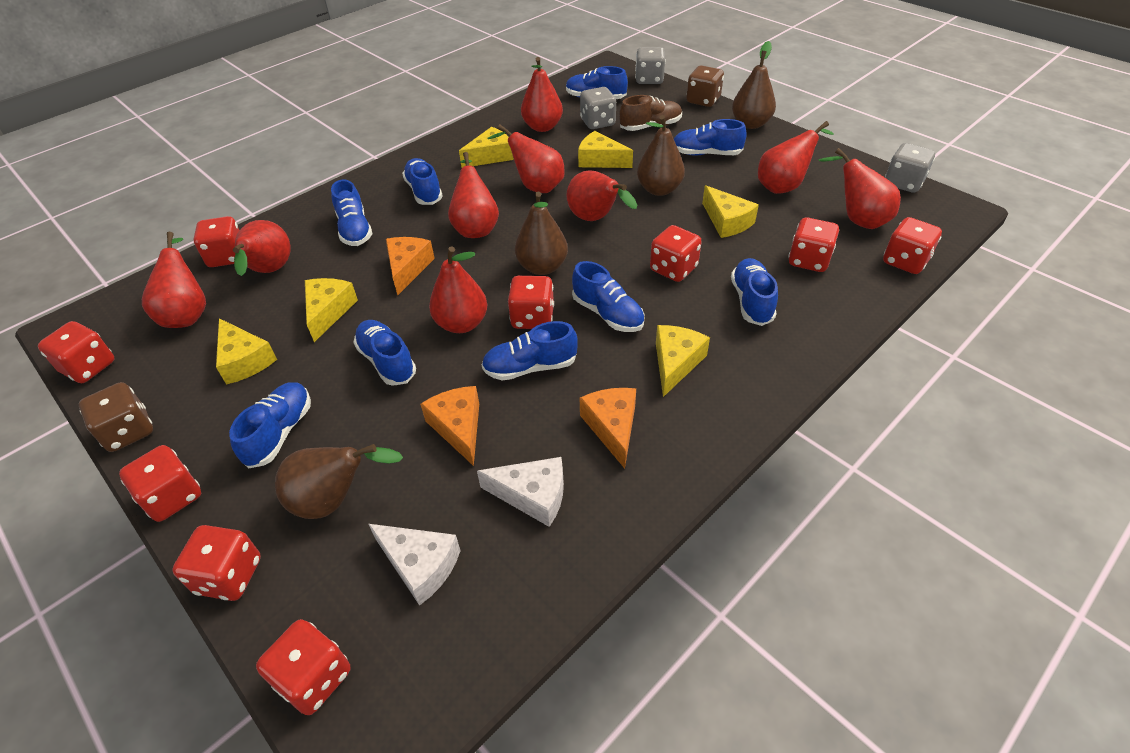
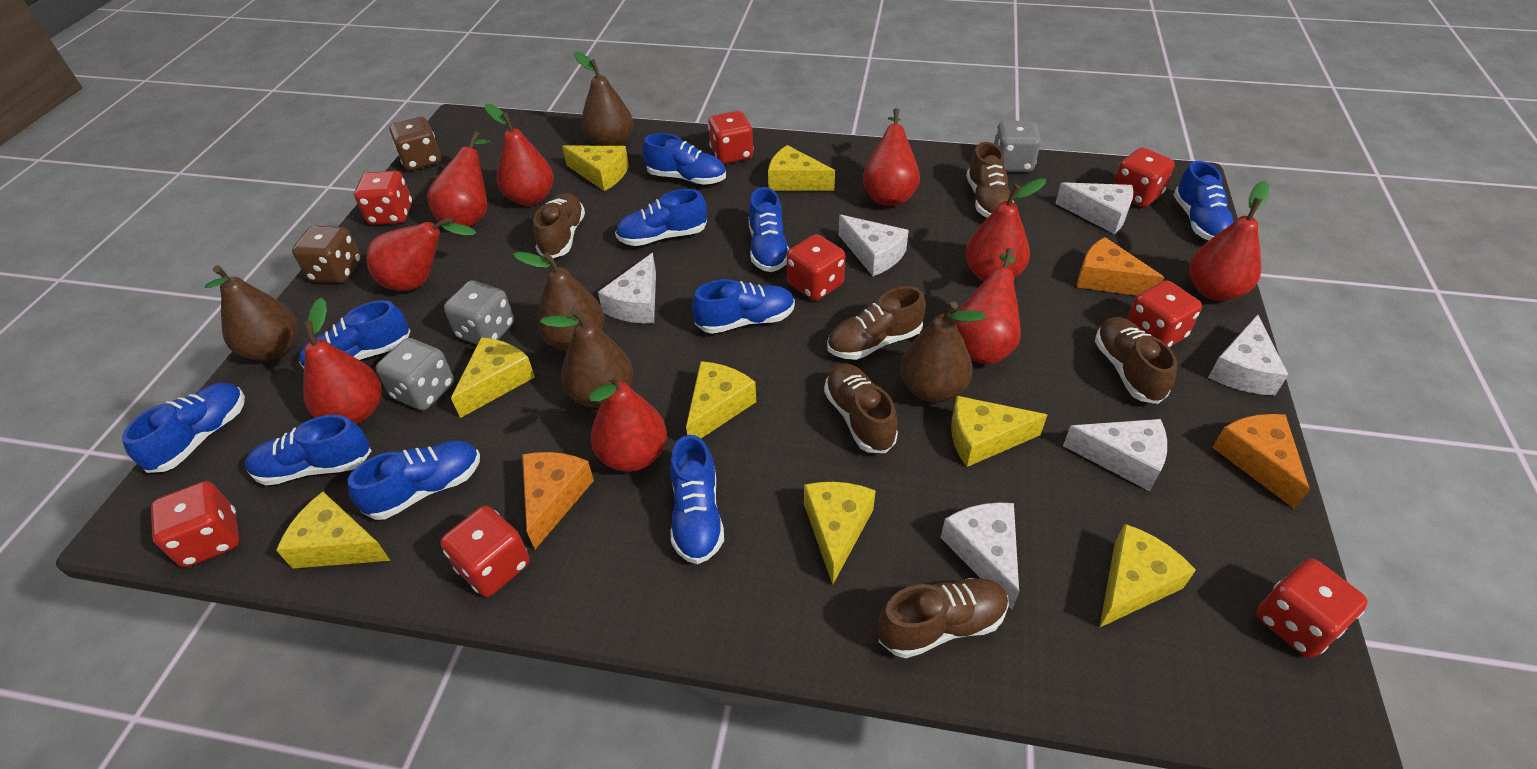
blue shoe: [229,382,311,468] [331,179,372,246] [353,320,416,386] [402,158,443,205] [481,321,578,381] [566,66,628,99] [572,261,645,332] [674,119,747,155] [731,258,778,326] = 9 -> [122,383,245,473] [245,415,372,486] [299,300,410,368] [348,441,480,520] [615,189,707,246] [643,133,726,185] [670,435,724,564] [692,279,795,334] [749,187,790,272] [1174,161,1234,241] = 10
brown pear: [275,444,403,519] [515,192,568,275] [637,115,685,196] [732,41,776,129] = 4 -> [205,265,297,361] [513,252,604,352] [540,308,633,408] [574,52,633,146] [900,301,986,402] = 5
brown shoe: [619,95,682,131] = 1 -> [533,193,585,258] [824,363,898,453] [827,286,926,360] [878,578,1009,658] [966,142,1014,218] [1095,317,1177,404] = 6
red dice: [38,321,114,383] [119,445,201,522] [172,525,261,601] [193,216,240,267] [256,619,351,715] [508,276,554,329] [650,225,702,282] [788,217,839,272] [883,217,942,274] = 9 -> [151,481,239,567] [354,171,412,225] [440,506,530,597] [708,111,754,164] [787,234,845,301] [1114,147,1175,207] [1127,280,1202,347] [1257,559,1368,658] = 8
white cheese: [369,524,461,606] [477,457,564,527] = 2 -> [598,253,656,323] [839,215,909,276] [941,503,1019,610] [1055,182,1133,234] [1063,419,1167,491] [1208,315,1288,395] = 6
yellow cheese: [216,318,277,385] [305,278,358,342] [459,127,514,167] [578,131,633,168] [656,325,710,397] [702,185,759,238] = 6 -> [276,492,391,569] [451,337,535,418] [562,145,629,191] [686,361,756,438] [768,145,835,191] [804,482,876,585] [951,396,1047,467] [1100,524,1196,627] = 8

